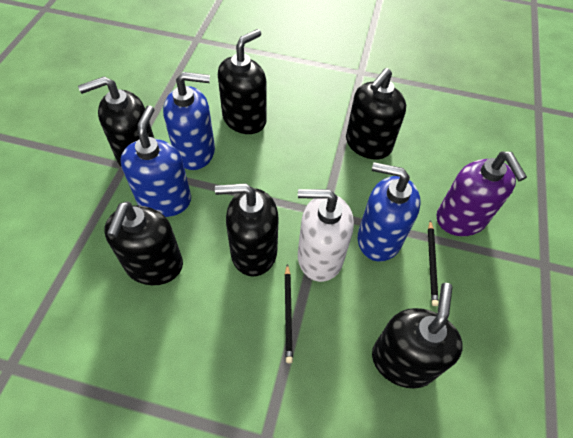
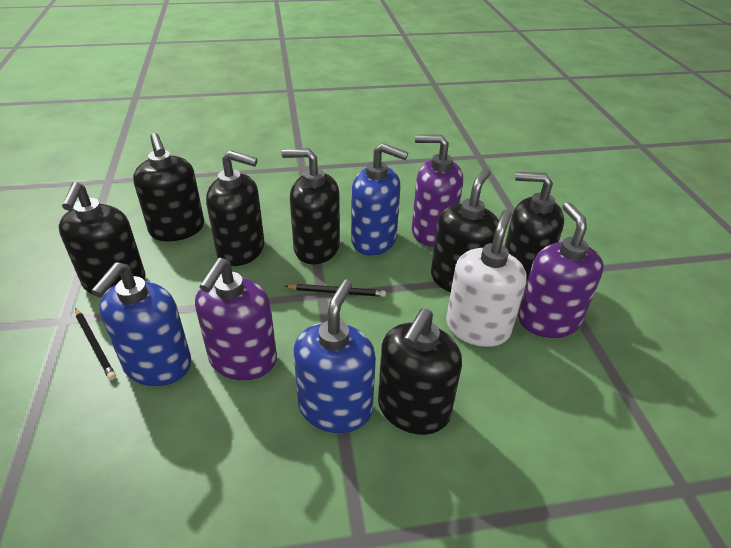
black soap dispenser: [78,77,155,166] [104,201,183,285] [215,183,279,277] [218,29,267,134] [346,68,406,159] [372,283,463,388] = 6 -> [59,182,146,297] [133,133,204,242] [206,151,264,266] [282,149,340,264] [378,308,462,435] [431,169,499,292] [505,172,564,291] = 7
purple soap dispenser: [437,152,527,236] = 1 -> [195,258,277,381] [412,135,463,247] [518,202,604,338] = 3

